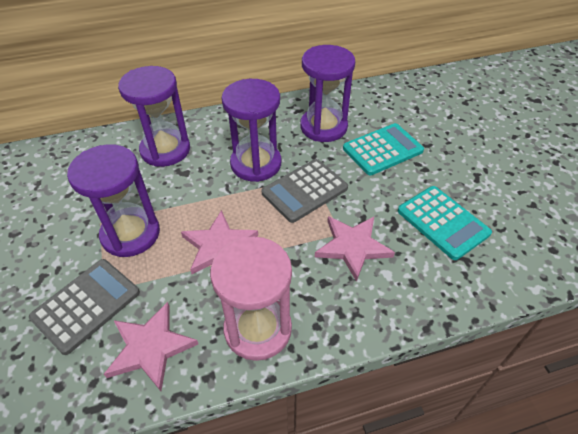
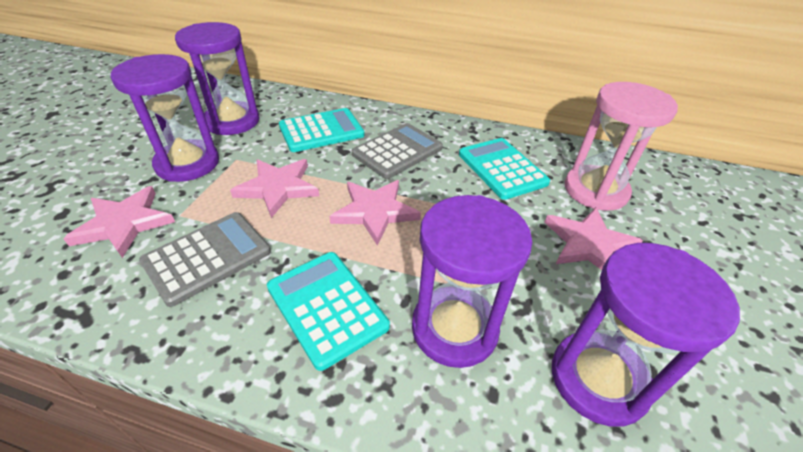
pink star: [104,302,198,391] [181,210,258,274] [315,216,395,282] = 3 -> [63,186,175,258] [230,159,319,218] [329,180,421,246] [544,207,643,270] = 4
turquoise calculator: [343,123,424,175] [398,186,492,260] = 2 -> [267,252,390,371] [279,108,364,152] [459,138,550,200] = 3

